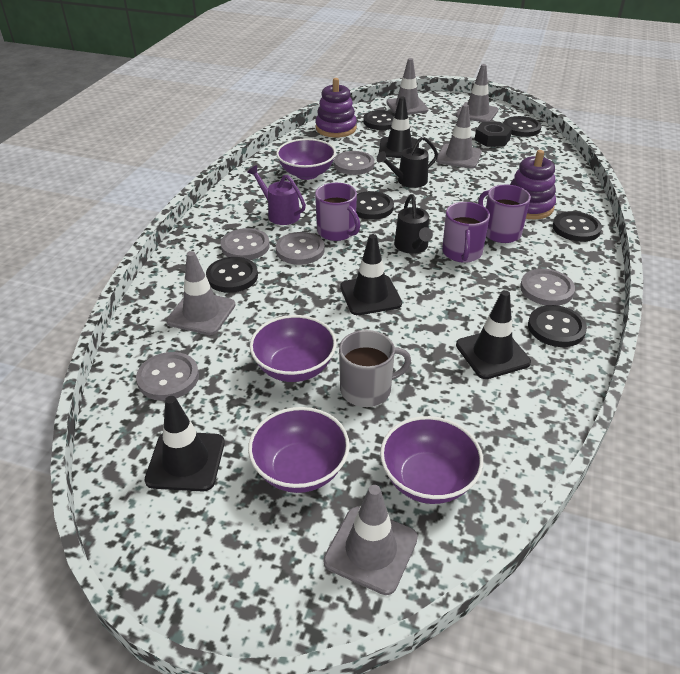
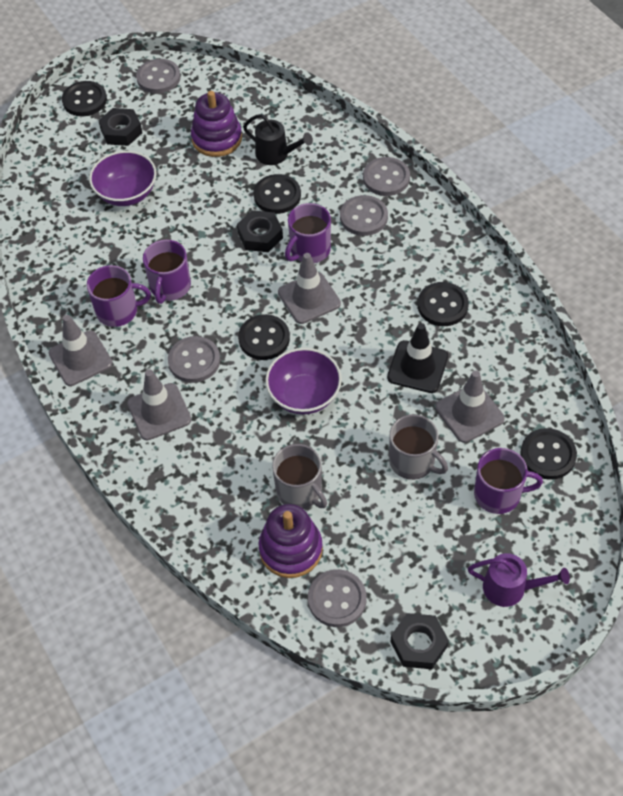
black button: [206,257,258,293] [356,191,394,220] [363,110,395,130] [503,116,542,137] [528,305,587,347] [553,211,602,242] = 6 -> [62,81,107,116] [238,314,290,360] [253,174,301,214] [418,282,469,326] [520,428,577,480] = 5
black nut: [475,122,512,147] = 1 -> [98,108,142,146] [237,210,283,252] [391,613,449,669] = 3
black traffic cone: [144,396,225,492] [340,234,402,315] [379,97,419,158] [456,290,531,379] = 4 -> [387,323,448,393] = 1
black watering can: [377,136,438,188] [394,194,433,254] = 2 -> [243,114,313,165] = 1
grey mug: [339,330,411,407] = 1 -> [272,444,327,509] [389,414,448,480] = 2
grey traffic cone: [166,251,235,335] [323,485,418,595] [386,58,429,115] [436,104,482,169] [456,64,498,122] = 5 -> [49,315,113,386] [127,369,191,440] [278,253,341,324] [435,370,505,443] = 4
purple bowl: [248,407,350,493] [250,315,336,382] [276,138,336,180] [380,416,483,504] = 4 -> [89,151,157,206] [265,348,342,415] = 2
purple mug: [315,183,360,241] [442,202,490,263] [478,184,531,243] = 3 -> [87,265,151,327] [143,240,191,304] [285,203,331,263] [474,448,543,514] = 4

